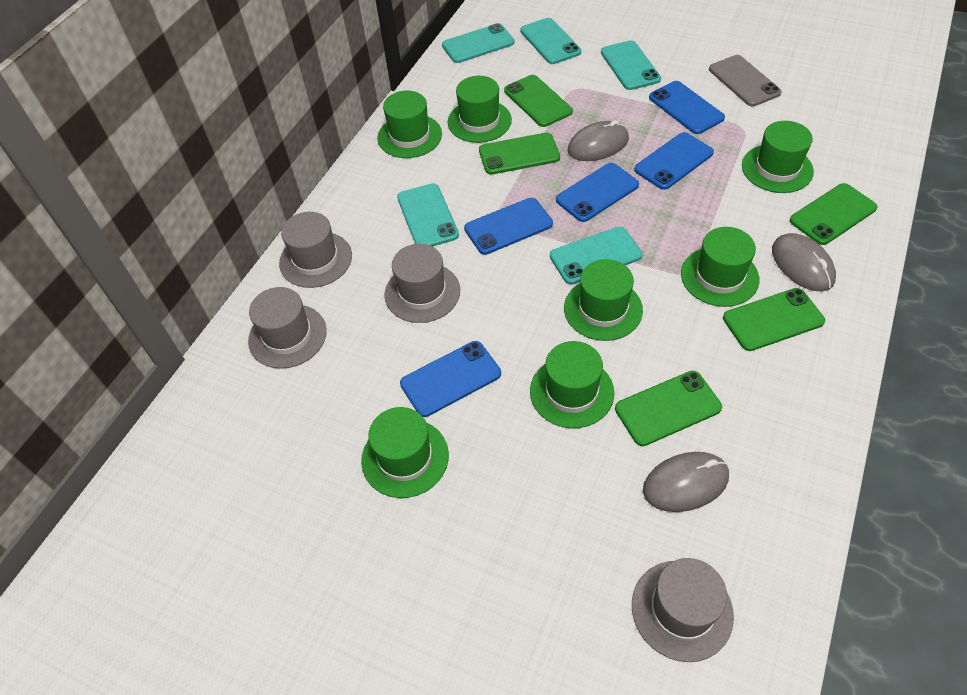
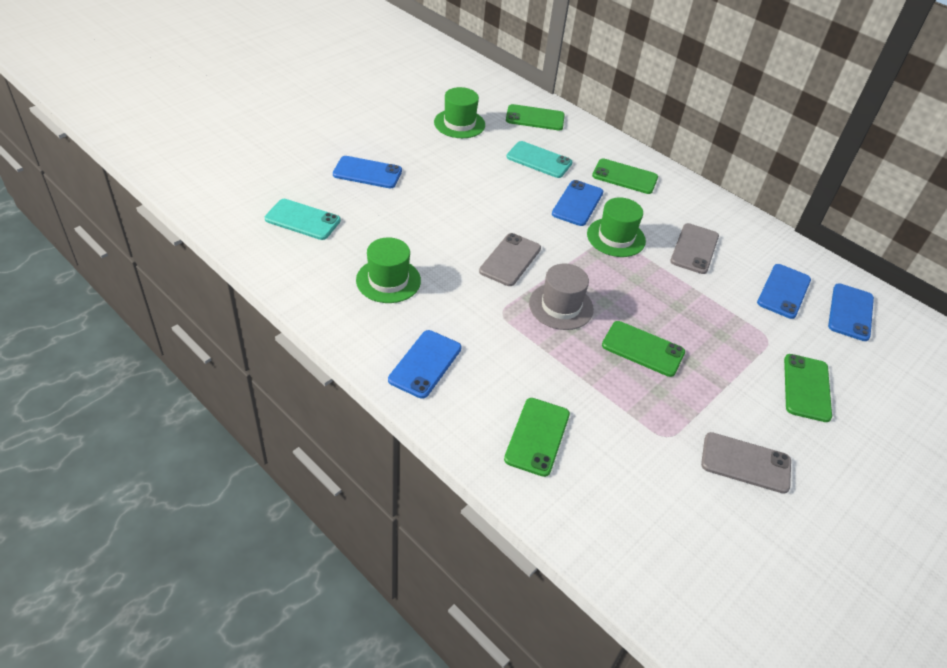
green hat: [361,407,449,498] [377,91,442,158] [448,76,512,143] [530,341,614,428] [564,259,643,341] [681,227,760,307] [742,121,814,193] = 7 -> [356,237,421,303] [434,87,485,138] [587,197,646,257] = 3
grey hat: [248,287,327,369] [279,212,352,288] [384,244,460,323] [632,558,734,662] = 4 -> [529,263,594,330] = 1
grey mouse: [567,120,629,161] [643,452,729,512] [772,233,836,291] = 3 -> none = 0
grey phone: [709,55,782,106] = 1 -> [479,233,541,286] [670,223,719,274] [701,432,791,494] = 3
turquoise phone: [397,183,459,247] [442,23,514,63] [520,18,581,64] [550,227,642,285] [601,41,661,90] = 5 -> [265,199,341,240] [506,141,572,178] = 2

